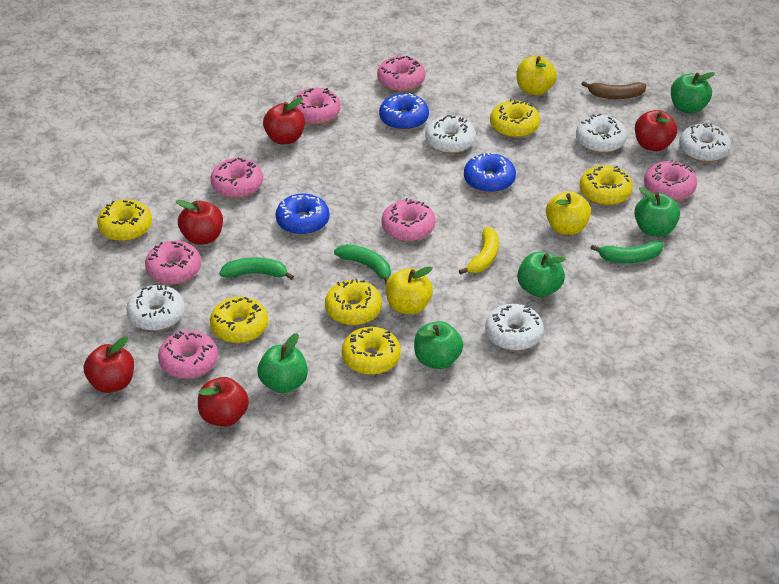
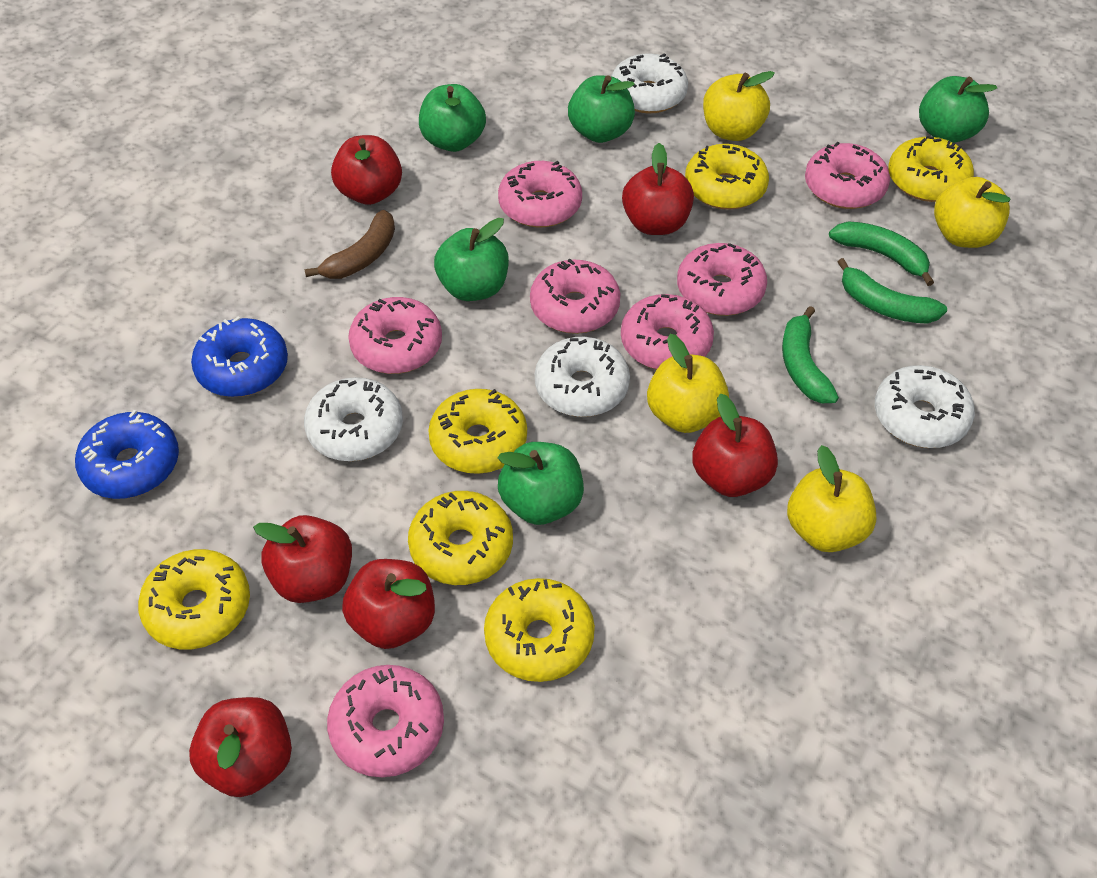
blue donut: [276,193,329,235] [379,93,429,130] [464,152,516,193] = 3 -> [75,410,179,499] [191,317,288,397] = 2
red apple: [84,336,134,393] [176,200,223,245] [198,377,249,427] [263,98,305,144] [635,110,677,151] = 5 -> [189,697,292,797] [253,515,352,603] [331,135,402,205] [342,559,435,649] [622,143,694,235] [692,393,778,497] = 6
white donut: [126,285,185,331] [425,115,476,154] [485,304,544,351] [576,114,627,153] [679,123,731,162] = 5 -> [304,377,403,461] [535,337,630,417] [611,53,688,113] [875,365,975,448] = 4
yellow apple: [385,266,433,314] [517,56,557,96] [546,191,591,235] = 3 -> [647,334,729,433] [703,71,775,141] [787,445,876,552] [934,177,1010,248] = 4
yellow banana: [459,227,499,275] = 1 -> none = 0

